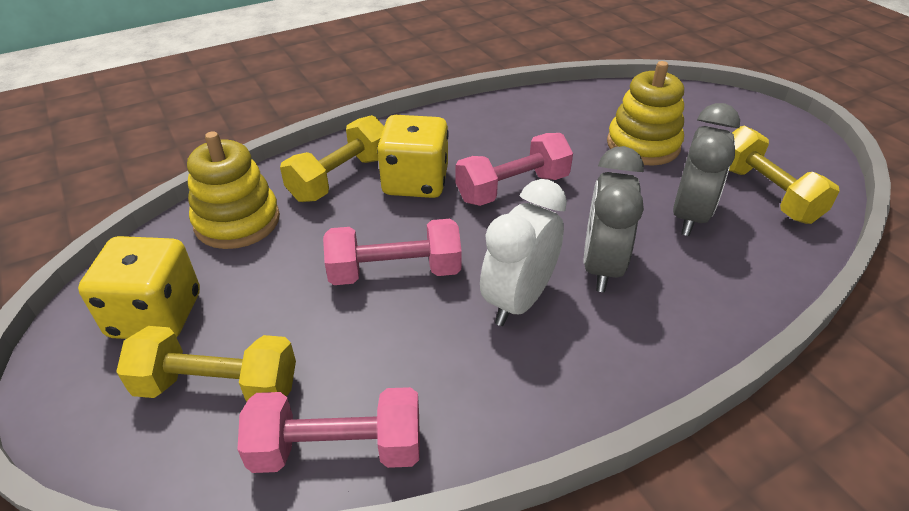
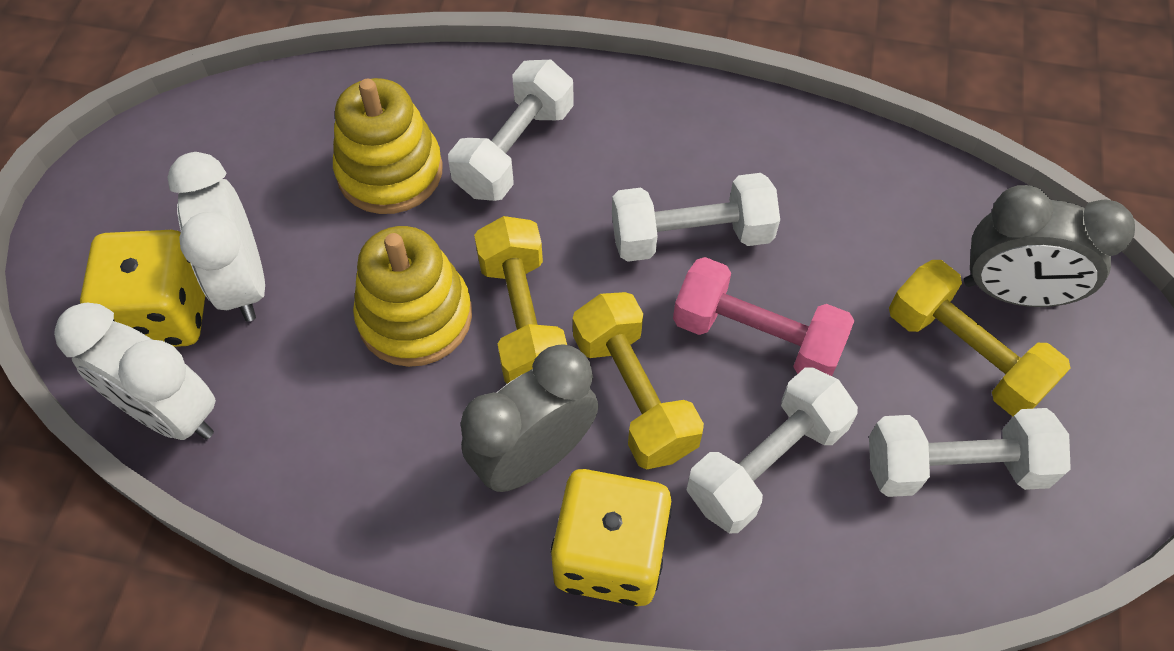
pink dumbbell: [237,387,420,473] [323,219,462,285] [455,133,573,206] = 3 -> [673,257,854,376] = 1
white clock: [480,179,567,326] = 1 -> [54,303,216,440] [167,152,265,322] = 2
white dumbbell: none = 0 -> [448,60,574,201] [612,173,780,262] [686,367,858,533] [869,408,1071,497] = 4

